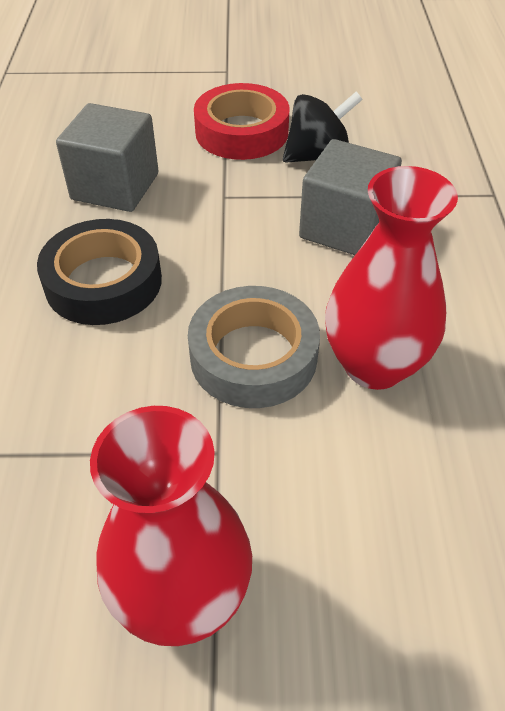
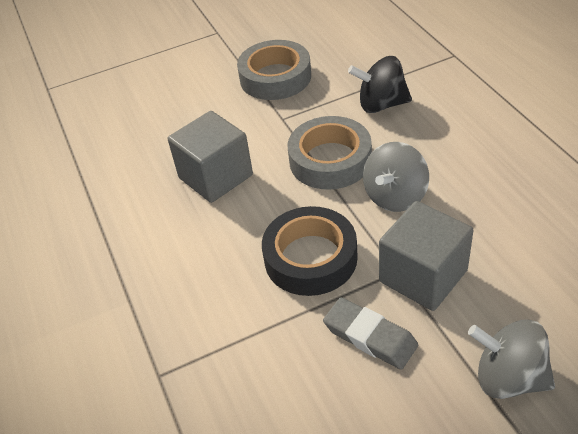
grey eraser: none = 0 -> [323,297,418,370] = 1
grey spinning top: none = 0 -> [363,142,429,212] [468,320,555,399] = 2
grey tape: [188,286,320,408] = 1 -> [237,40,311,100] [287,116,372,190] = 2
red tape: [194,83,290,160] = 1 -> none = 0
red vase: [90,406,252,646] [325,166,458,390] = 2 -> none = 0

